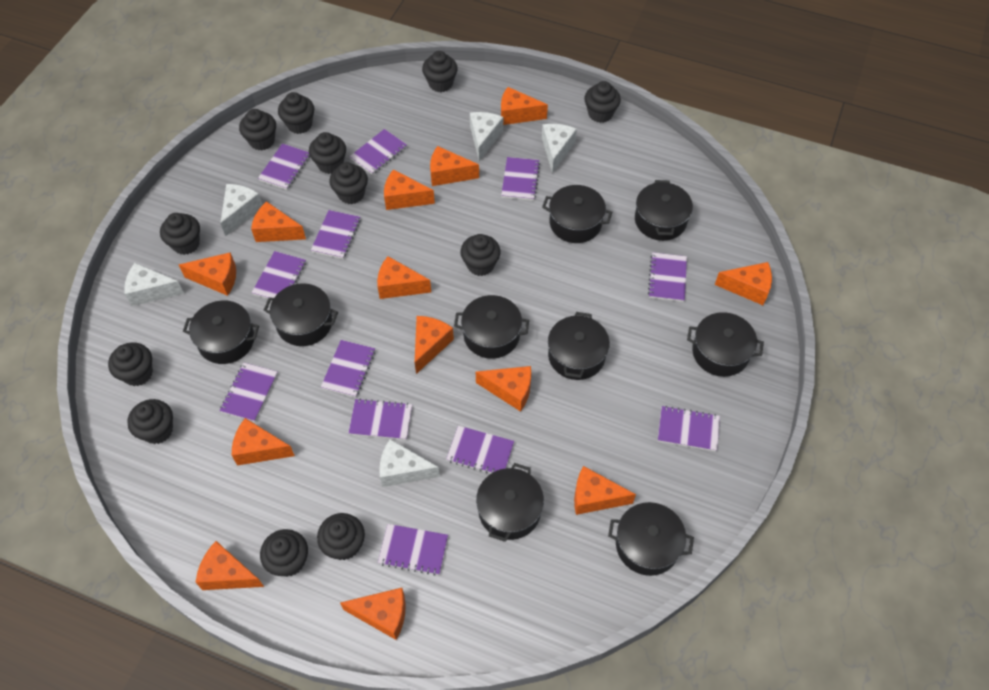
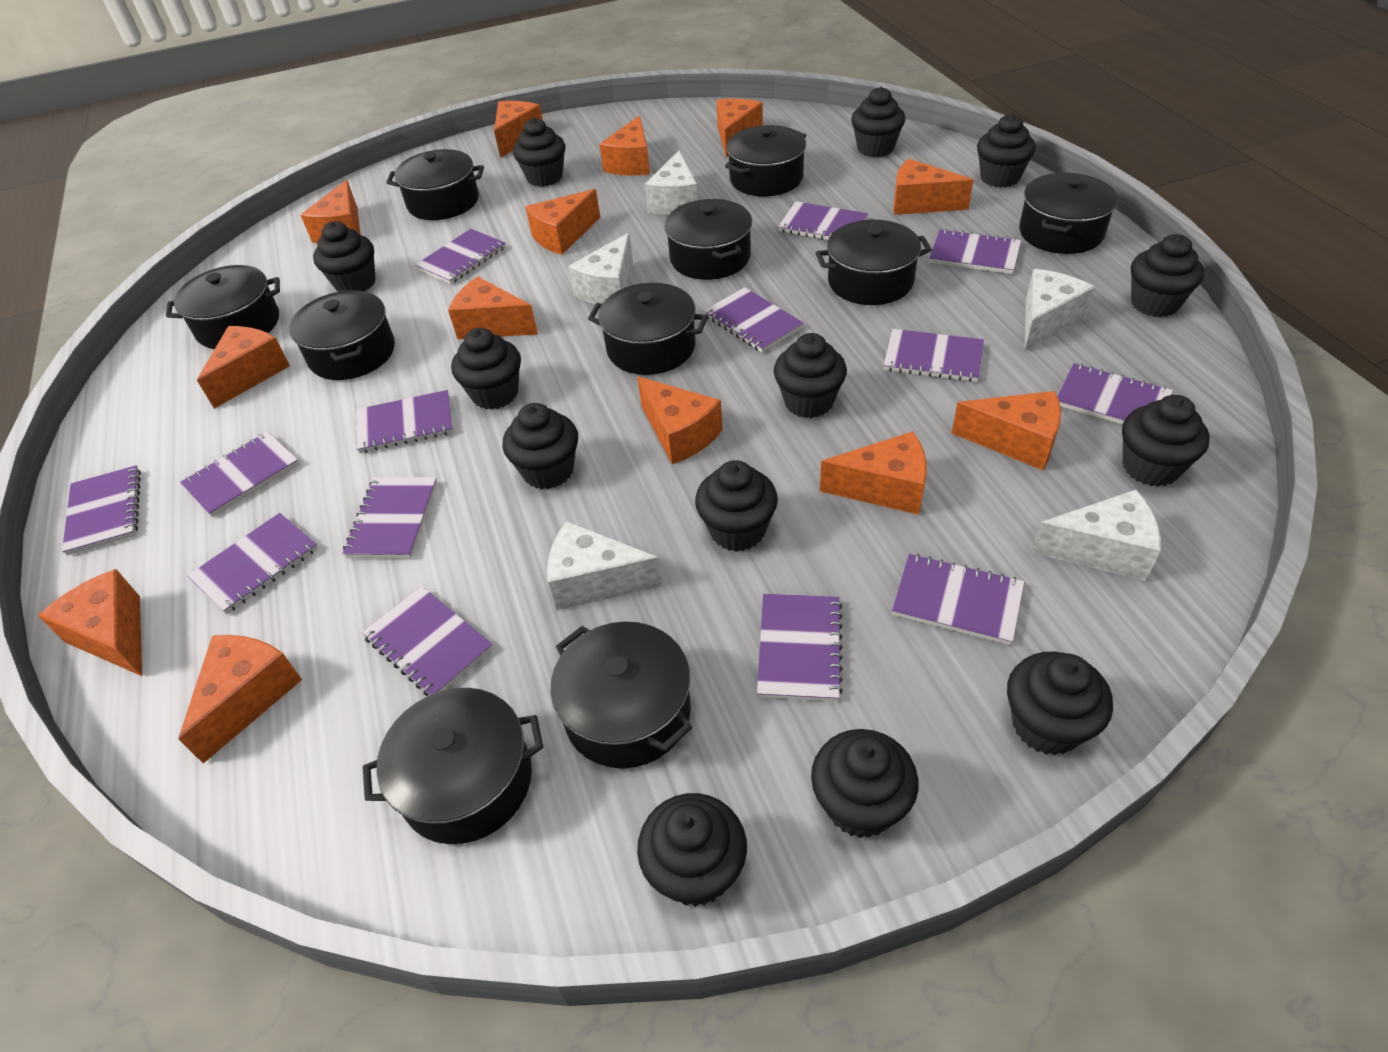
black cupcake: [108,342,153,386] [127,399,173,444] [160,213,200,255] [239,109,276,151] [260,529,308,577] [278,92,315,134] [309,132,346,174] [317,513,365,560] [329,162,368,204] [422,51,458,92] [460,234,501,276] [584,81,621,123] = 12 -> [313,221,376,292] [451,328,521,410] [502,403,578,489] [513,118,566,187] [637,793,747,907] [695,460,778,552] [774,333,847,418] [811,729,918,838] [851,87,905,157] [977,114,1036,188] [1007,652,1113,755] [1122,395,1210,487] [1131,234,1204,317] = 13
black pot: [183,300,259,364] [264,283,338,346] [454,295,529,359] [476,463,544,542] [542,185,612,243] [548,312,610,380] [608,502,694,576] [635,180,693,241] [687,312,764,377] = 9 -> [166,265,280,349] [289,290,395,380] [363,688,543,844] [387,149,484,220] [550,622,693,769] [588,283,708,375] [664,199,752,280] [725,125,806,196] [816,220,932,305] [1019,173,1118,254] = 10
purple notebook: [220,362,278,422] [252,251,306,299] [258,143,310,190] [311,210,361,259] [321,340,375,397] [349,399,412,440] [350,129,407,175] [378,524,448,575] [446,426,514,473] [501,157,540,201] [648,252,687,302] [658,406,720,451] = 12 -> [62,465,141,555] [180,431,299,517] [187,513,318,614] [342,477,437,558] [356,390,453,453] [362,586,493,696] [415,229,506,284] [704,287,804,352] [757,594,843,702] [778,201,868,240] [883,329,984,382] [892,554,1025,645] [929,229,1021,274] [1057,363,1173,425] = 14

